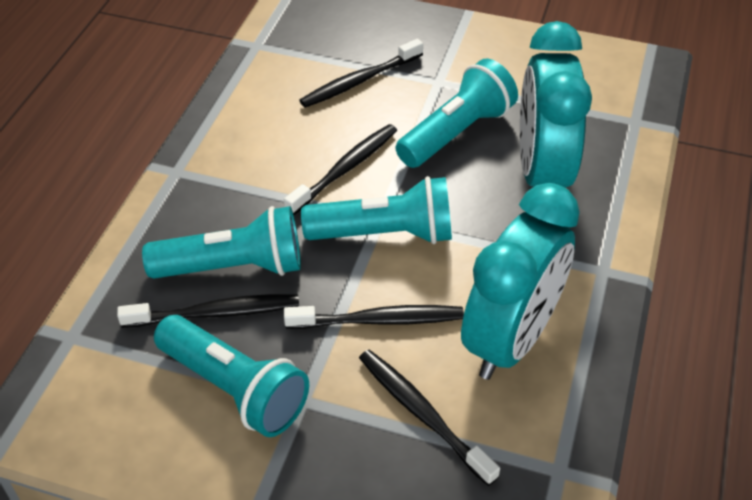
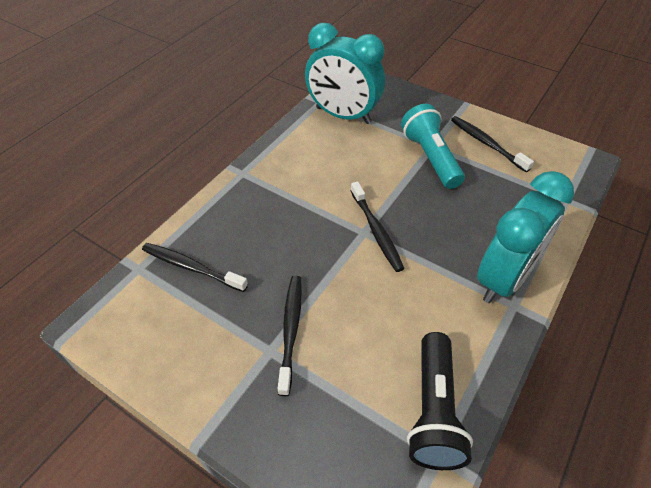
black flashlight: none = 0 -> [407,332,473,470] = 1
black toothbrush: [117,294,299,328] [284,124,397,215] [284,305,464,329] [299,39,423,108] [359,350,500,486] = 5 -> [142,243,248,292] [278,276,302,396] [350,181,405,272] [451,116,534,172] = 4
turquoise flashlight: [142,206,301,279] [154,315,309,437] [301,176,452,244] [395,59,518,168] = 4 -> [401,104,465,189] = 1

